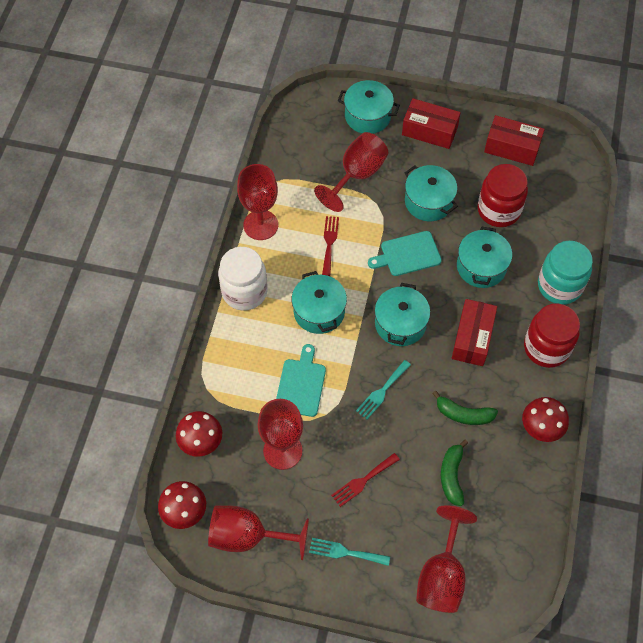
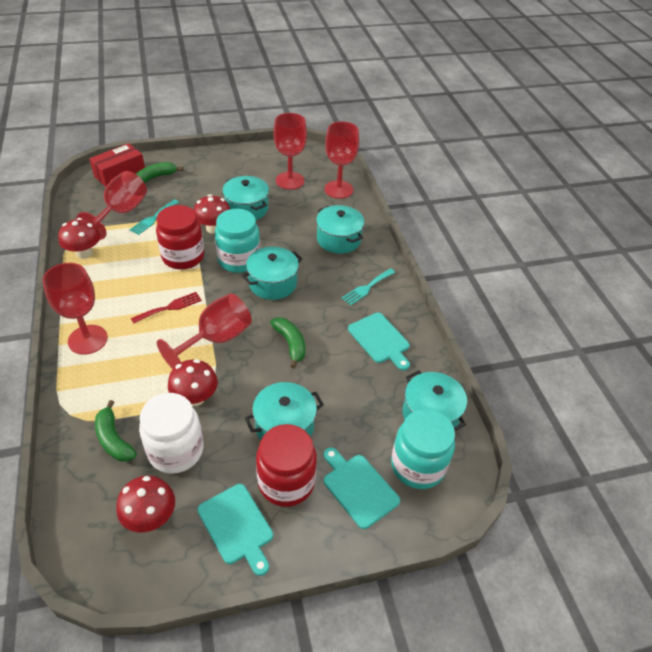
green banana: [432,391,498,425] [441,440,468,506] = 2 -> [95,400,137,462] [136,162,183,183] [270,317,305,368] = 3
red box: [402,98,461,149] [452,299,497,366] [484,115,545,166] = 3 -> [89,143,145,187] = 1
red fork: [322,216,339,276] [331,453,400,507] = 2 -> [131,292,202,324] = 1
red mushroom: [158,481,206,529] [176,411,222,457] [522,397,569,442] = 3 -> [58,218,101,259] [116,476,175,533] [168,359,218,406] [194,194,230,234] = 4
turquoise cutting board: [276,344,326,417] [368,231,442,276] = 2 -> [197,484,273,576] [324,447,400,529] [348,313,410,370] = 3
turquoise jar: [538,241,593,304] = 1 -> [215,209,260,273] [391,409,455,489] = 2

